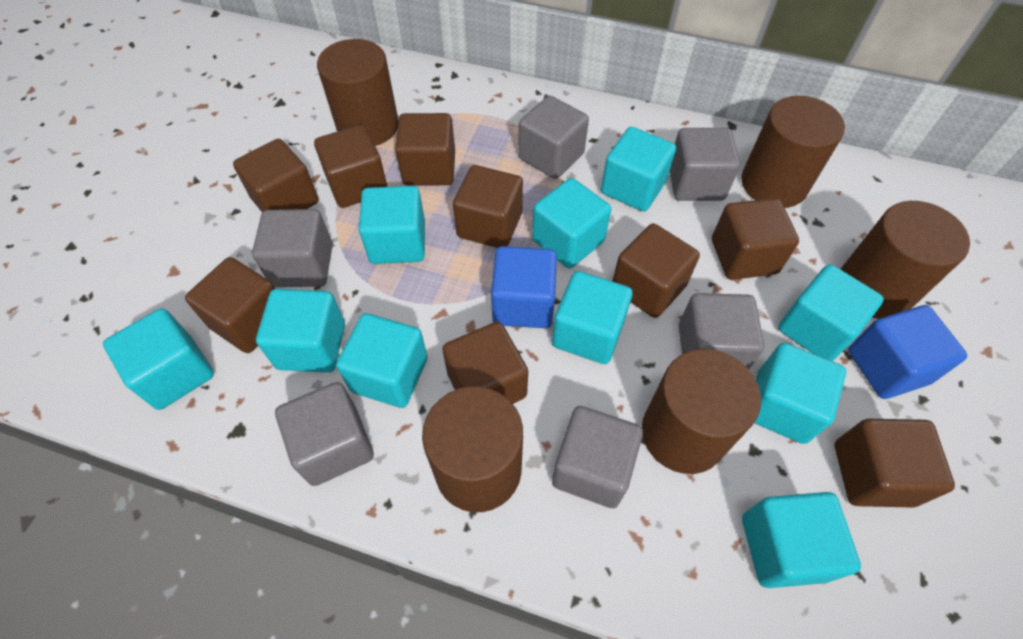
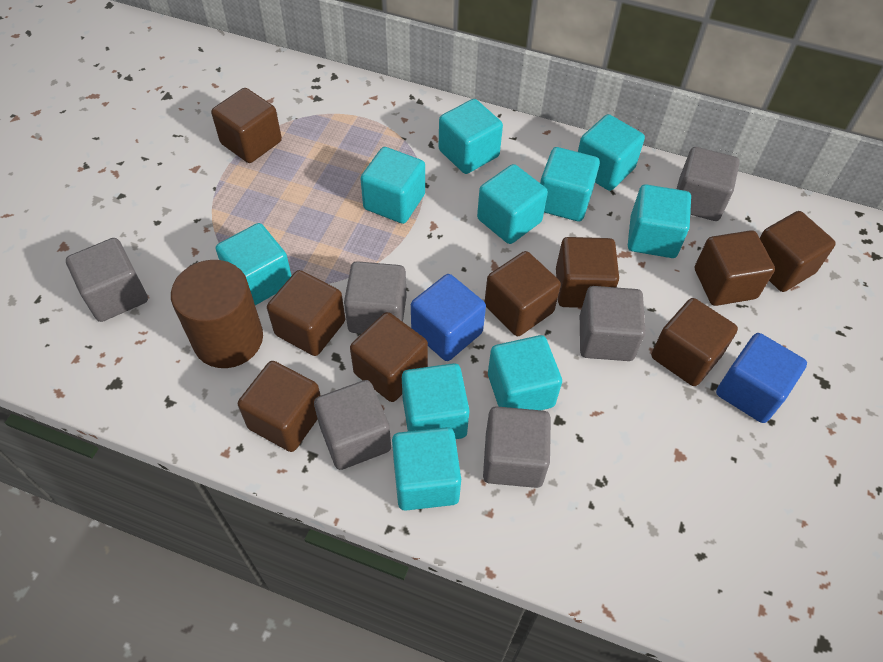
brown cylinder: [317,39,398,146] [422,386,523,512] [642,349,761,474] [741,96,845,208] [841,201,970,319] = 5 -> [171,260,263,368] = 1

